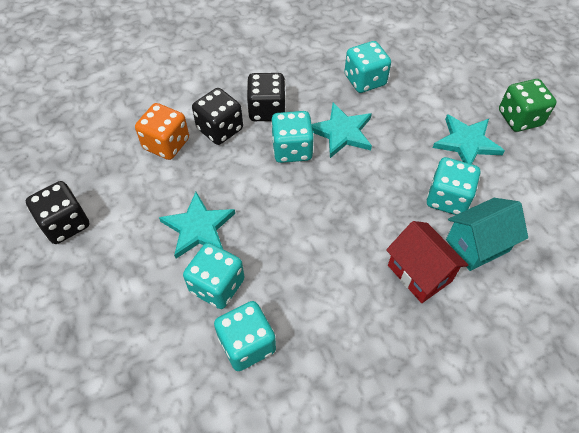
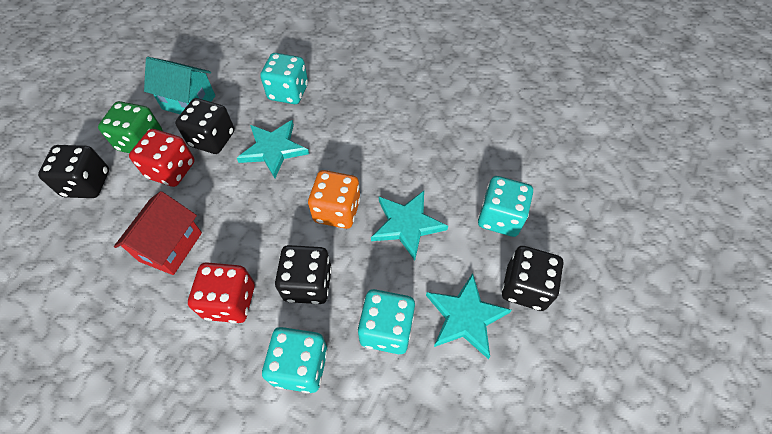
black dice: [26,181,89,244] [192,88,243,145] [247,73,286,121] = 3 -> [38,145,109,198] [175,98,234,154] [275,245,332,304] [502,246,564,311] = 4
red dice: none = 0 -> [129,129,195,187] [188,262,255,323] = 2
turquoise dice: [183,243,244,309] [214,301,276,371] [271,111,314,163] [344,41,391,93] [427,157,480,215] = 5 -> [260,53,308,104] [262,327,328,393] [358,289,415,354] [478,176,533,237] = 4

